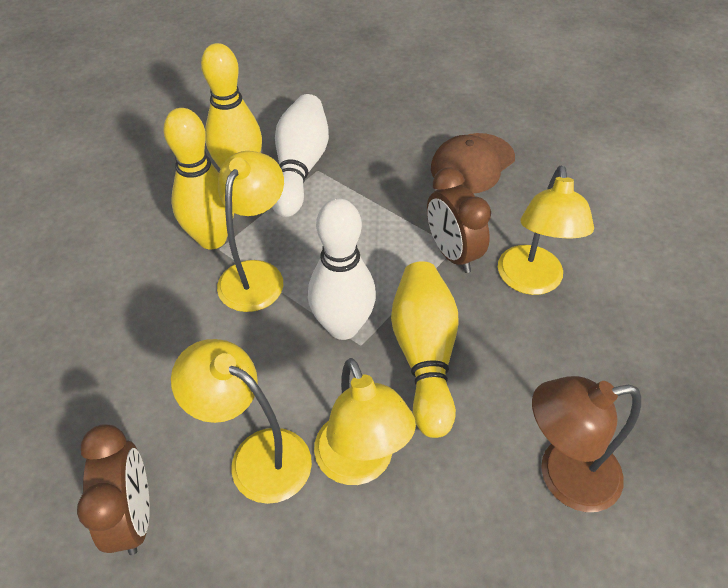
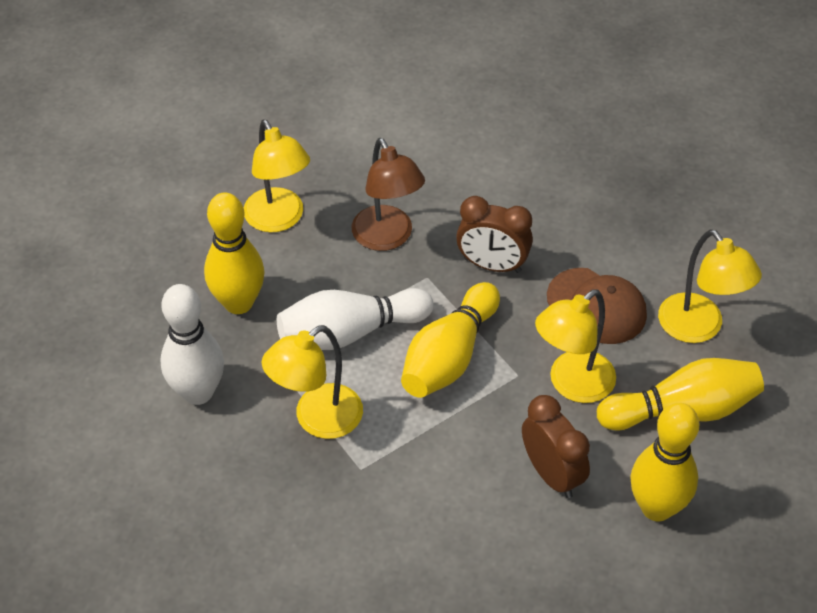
yellow bowling pin: [164,108,234,249] [201,43,262,169] [391,261,459,438] = 3 -> [204,193,265,314] [401,282,500,398] [597,358,764,431] [630,403,699,521] = 4

